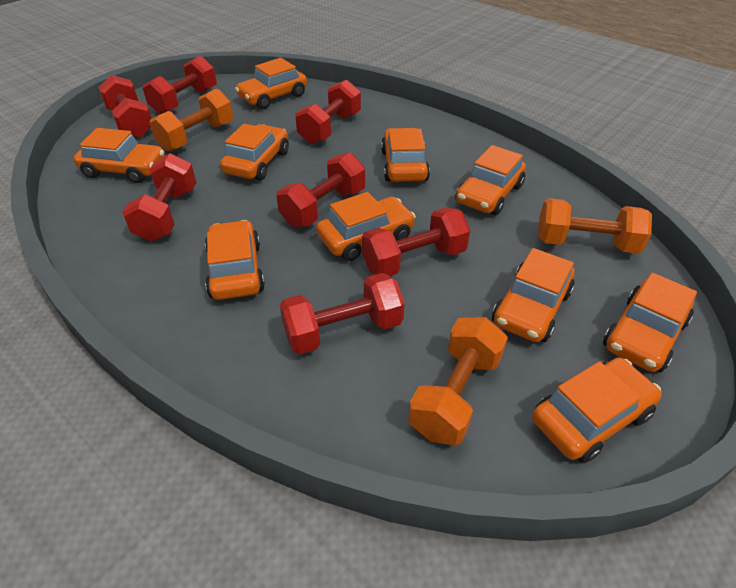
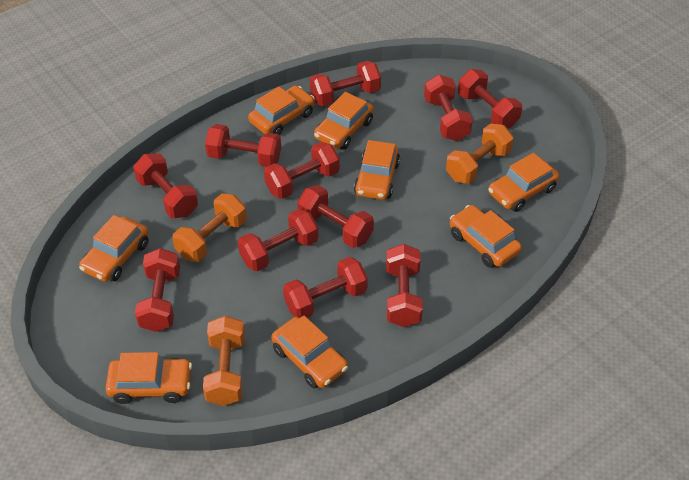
orange car: [74,128,164,183] [205,220,265,300] [220,124,289,180] [235,58,307,109] [316,192,416,261] [381,128,430,182] [455,145,526,215] [492,248,575,342] [532,358,662,463] [603,273,697,373] = 10 -> [79,215,149,282] [105,352,192,404] [248,86,315,135] [271,316,348,389] [314,92,374,150] [354,140,400,200] [450,205,522,268] [488,153,559,212] = 8
red dumbbell: [98,75,152,138] [122,153,196,241] [143,56,217,114] [276,153,365,227] [280,273,405,354] [295,80,361,144] [362,207,471,276] = 7 -> [133,153,198,218] [135,248,180,332] [205,124,281,167] [238,209,318,272] [264,142,340,199] [283,257,368,318] [297,185,374,248] [310,61,381,106] [386,244,423,327] [424,75,473,141] [458,69,522,128] = 11

